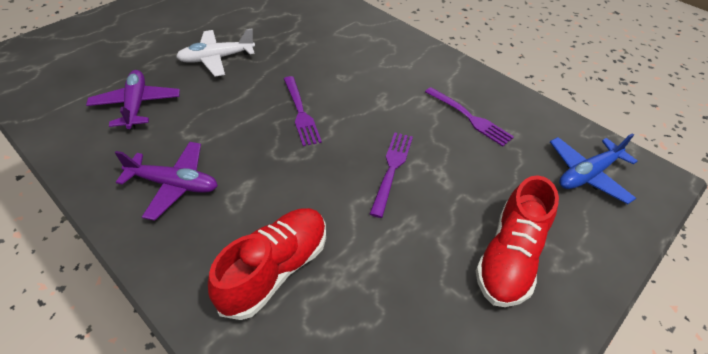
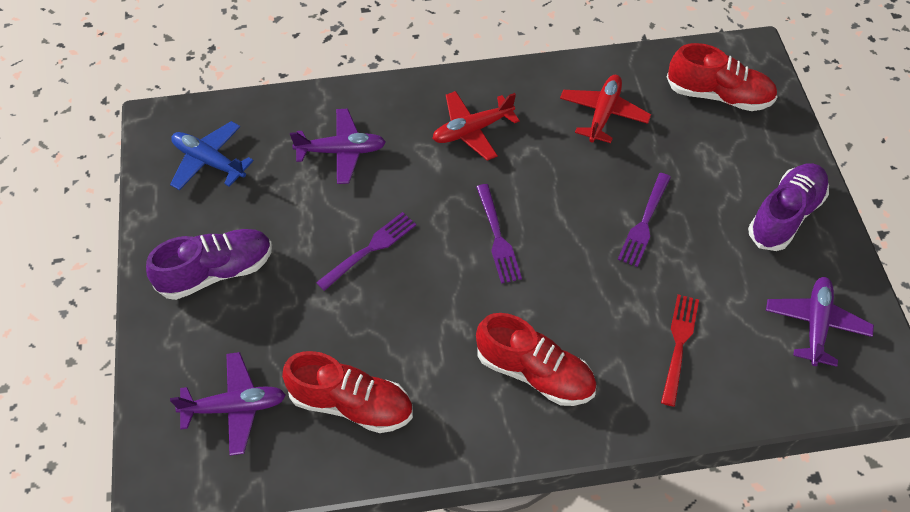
purple plane: [86,70,180,130] [115,142,218,221] = 2 -> [170,352,286,456] [290,109,386,184] [766,277,874,367] = 3
purple shoe: none = 0 -> [146,229,272,300] [748,163,829,251] = 2
red fork: none = 0 -> [661,294,699,407] = 1
red plane: none = 0 -> [432,91,520,160] [560,75,651,143] = 2
red shoe: [208,208,326,320] [476,175,559,307] = 2 -> [282,351,413,433] [476,313,596,406] [667,43,778,111] = 3
white plane: [176,29,255,77] = 1 -> none = 0

